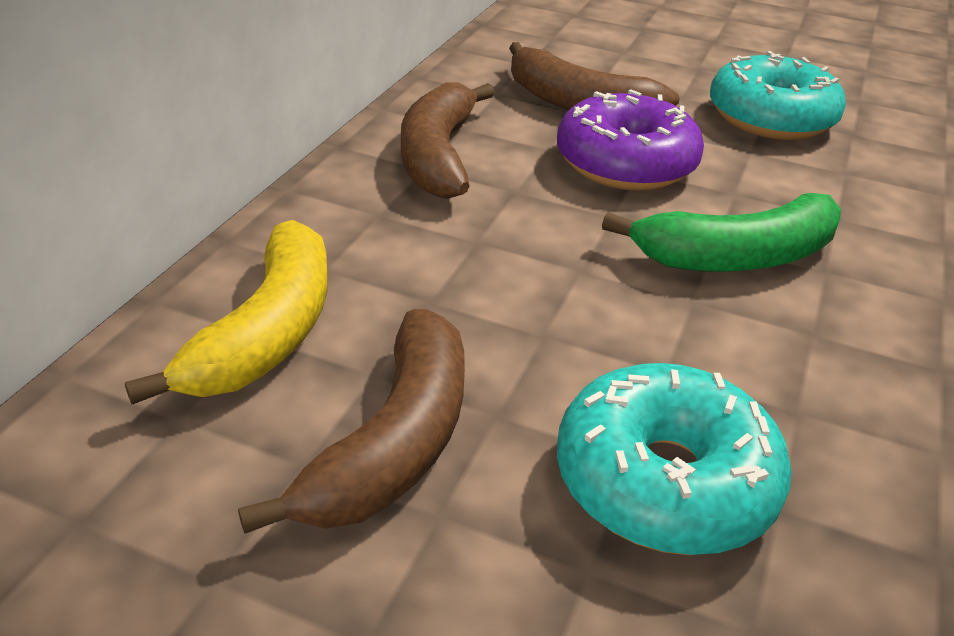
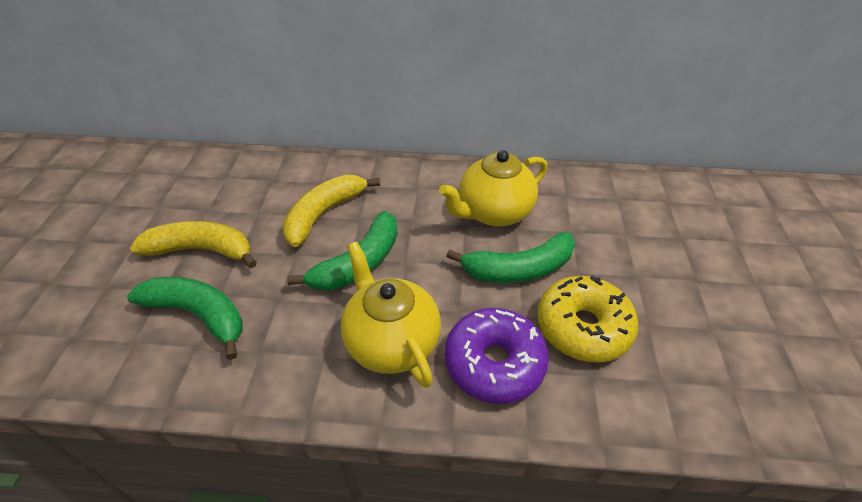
brown banana: [238,309,465,534] [401,82,495,199] [509,42,680,110] = 3 -> none = 0
green banana: [602,193,841,272] = 1 -> [127,277,243,360] [287,211,398,291] [446,232,575,283] = 3
turquoise donut: [557,363,792,555] [710,51,846,140] = 2 -> none = 0
yellow banana: [125,220,328,404] = 1 -> [130,221,257,268] [282,175,380,247] = 2
yellow donut: none = 0 -> [537,276,638,363] = 1
yellow teapot: none = 0 -> [341,241,441,388] [439,150,547,226] = 2

